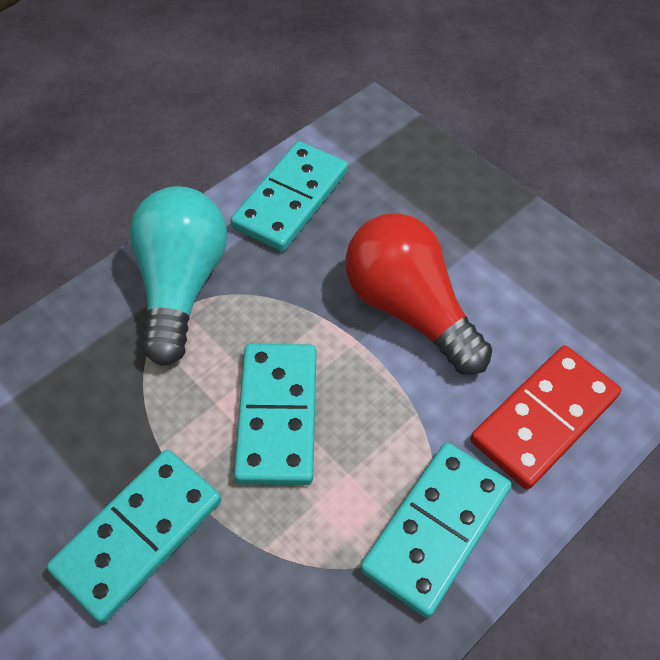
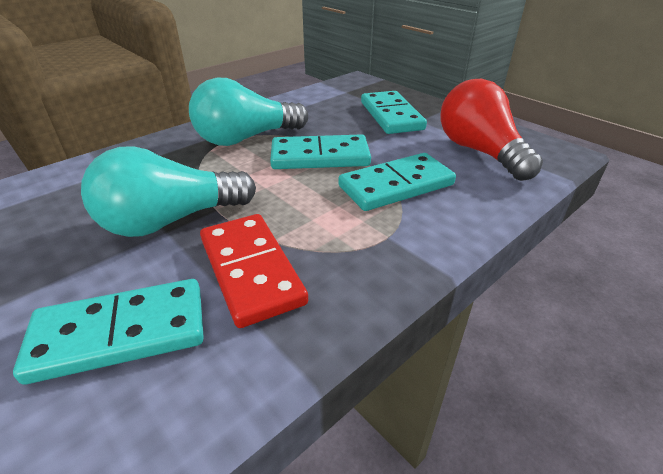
turquoise light bulb: [130,186,227,366] = 1 -> [81,146,256,237] [189,78,308,146] = 2

